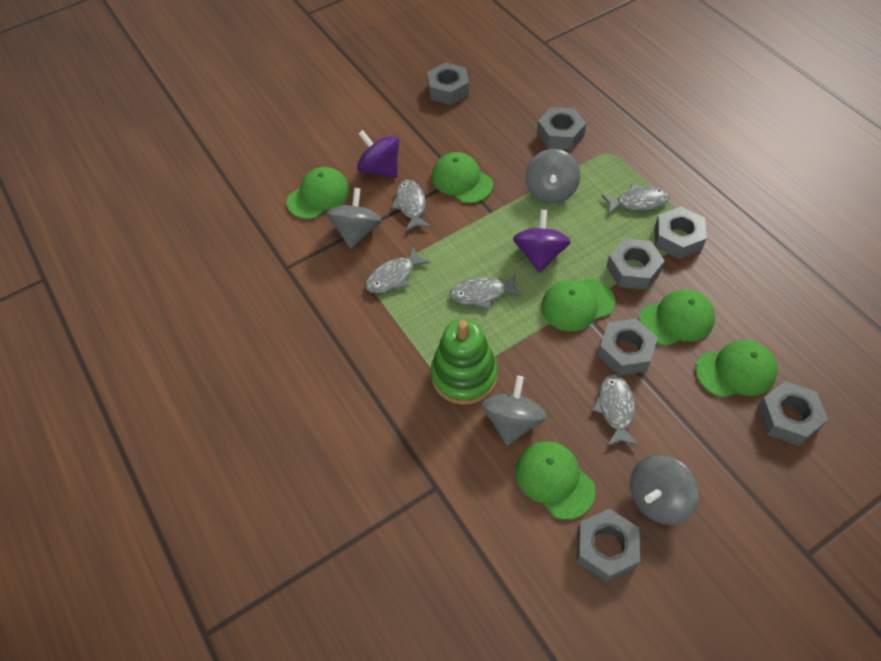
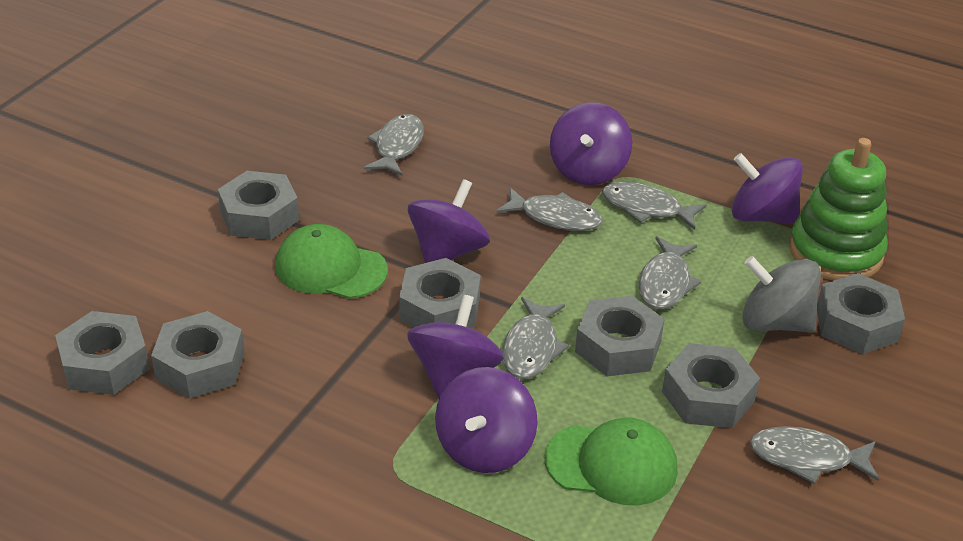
green cap: [287,167,350,219] [432,152,493,203] [515,441,596,520] [541,278,615,331] [639,289,715,346] [696,340,778,397] = 6 -> [275,224,388,299] [545,418,678,505] = 2
grey fish: [365,246,431,293] [391,180,431,232] [450,273,522,309] [592,374,639,446] [601,184,670,215] = 5 -> [364,114,424,176] [496,187,603,231] [502,297,569,379] [602,182,706,230] [638,236,701,309] [750,426,879,484] = 6
grey spinning top: [326,188,382,249] [481,376,547,446] [526,149,580,204] [630,455,699,525] = 4 -> [742,256,821,332] = 1
purple spinning top: [357,130,399,178] [513,210,571,273] = 2 -> [407,179,490,263] [407,295,504,398] [435,367,538,473] [550,102,632,185] [732,153,803,224] = 5

